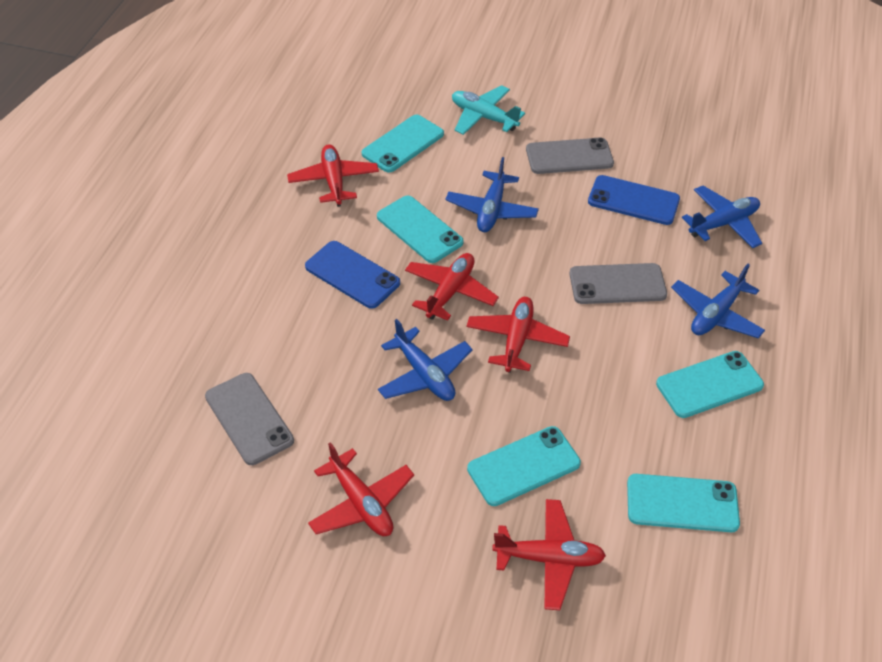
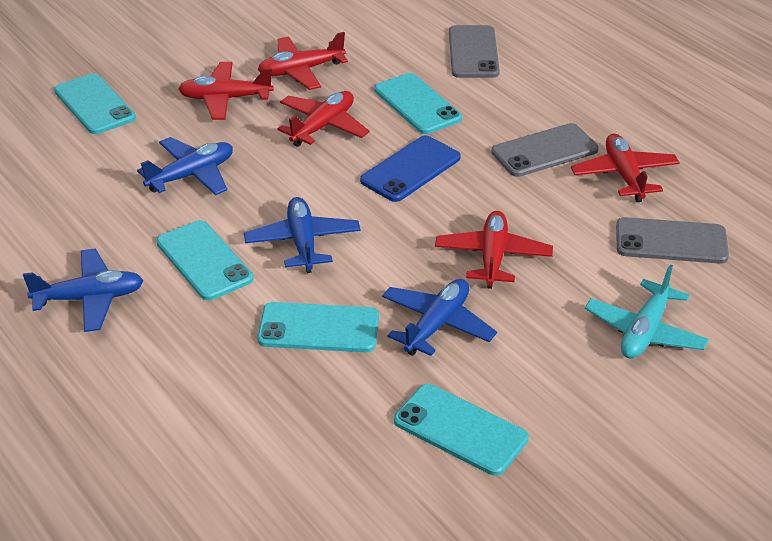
blue phone: [305,241,400,309] [588,175,680,225] = 2 -> [360,135,461,202] = 1

